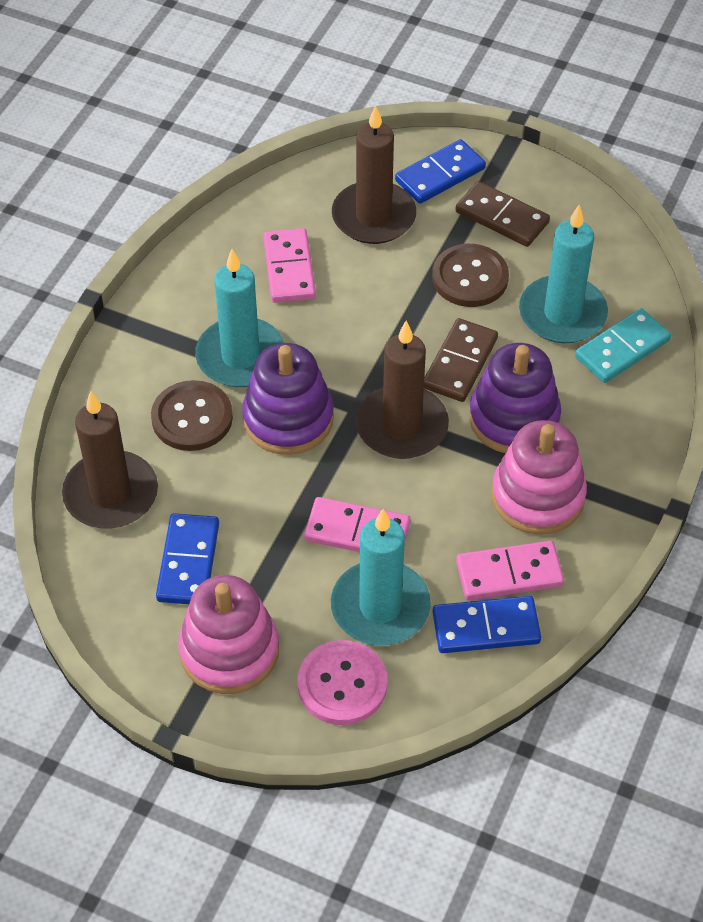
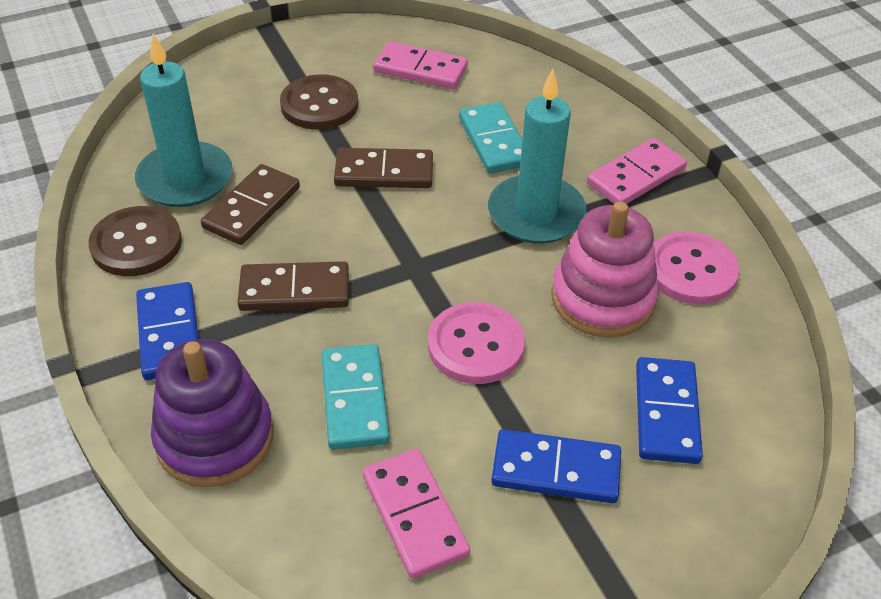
brown candle: [62,391,158,529] [332,105,416,244] [356,321,449,459] = 3 -> none = 0
brown domino: [424,318,498,402] [456,181,550,247] = 2 -> [201,164,300,245] [237,261,349,311] [334,148,433,188] = 3
pink button: [298,640,387,725] = 1 -> [428,302,525,384] [653,232,739,304] = 2
pink stacking toy: [178,575,279,694] [491,420,587,535] = 2 -> [552,201,659,338] = 1
purple stacking toy: [242,343,334,455] [469,343,561,453] = 2 -> [151,339,273,487] = 1
turquoise candle: [195,249,284,387] [331,509,431,645] [519,205,608,343] = 3 -> [135,34,232,207] [488,69,587,244] = 2
turquoise domino: [575,308,671,383] = 1 -> [321,344,390,450] [459,102,522,174] = 2

